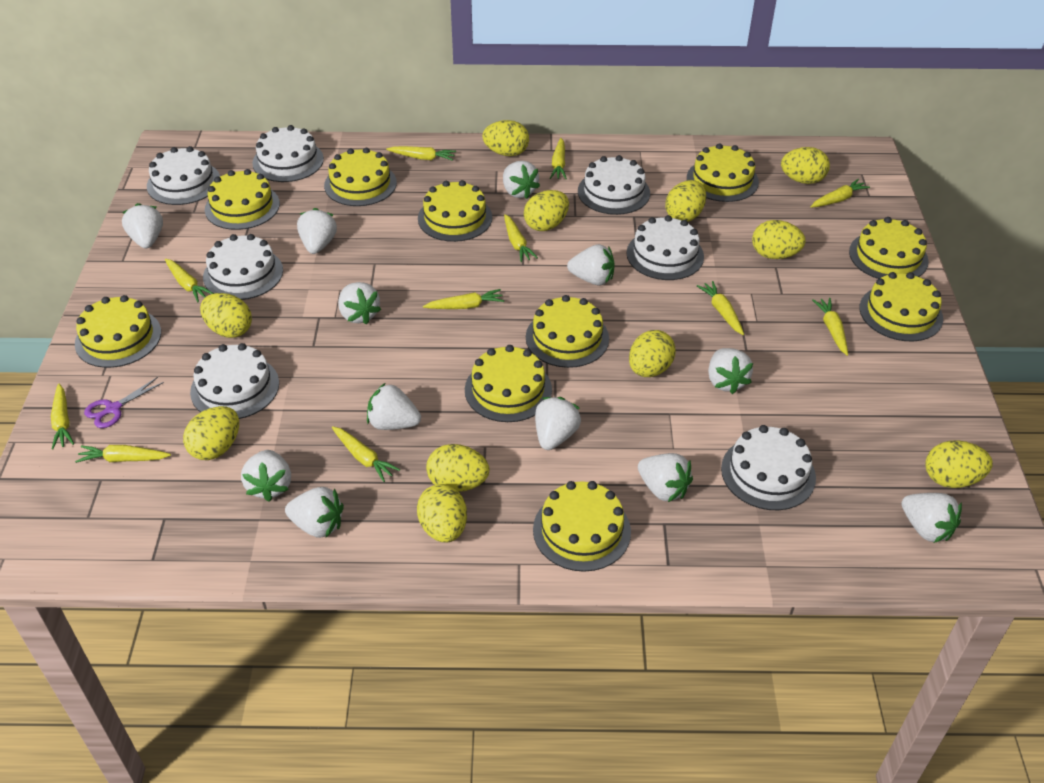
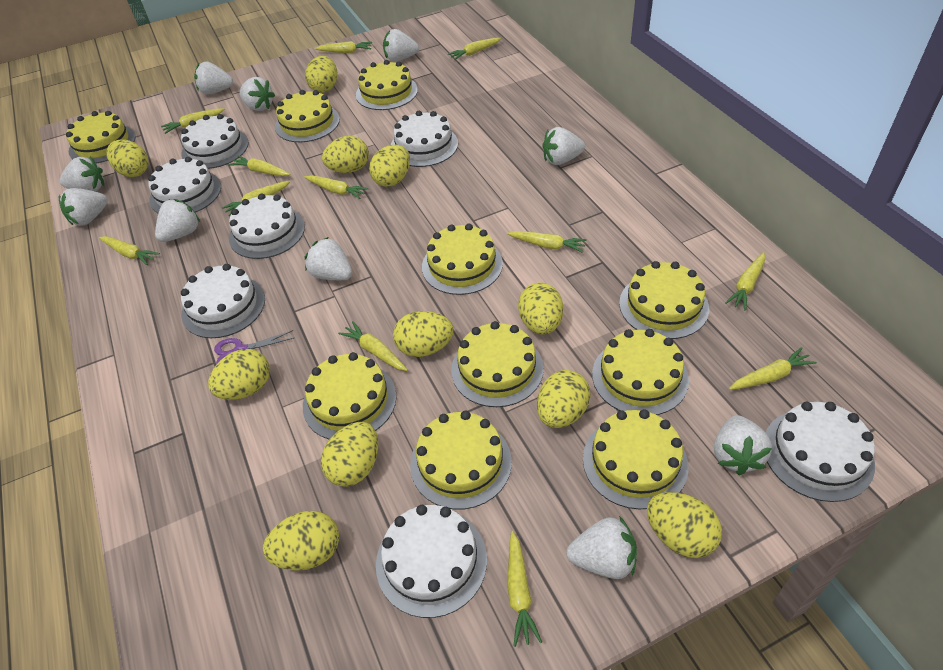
white strawberry: [122,203,163,248] [241,450,291,502] [285,487,344,538] [297,208,337,254] [338,282,381,325] [367,383,421,430] [503,161,540,199] [535,397,581,450] [567,244,615,286] [638,453,693,502] [708,348,753,394] [901,493,962,543] = 12 -> [59,188,108,225] [60,157,104,191] [155,199,200,242] [194,61,233,95] [240,77,275,111] [305,237,352,280] [383,29,419,62] [542,127,585,165] [566,516,637,579] [714,415,772,475] = 10
yellow carrot: [51,384,74,450] [75,445,171,463] [165,259,214,302] [332,426,400,482] [386,146,456,161] [423,289,504,309] [504,214,538,262] [550,138,567,179] [697,281,744,335] [811,179,870,208] [812,298,848,356] = 11 -> [99,236,160,265] [161,108,225,134] [222,181,291,216] [229,156,291,176] [304,175,369,199] [315,41,372,53] [338,321,408,371] [448,38,501,60] [507,231,587,253] [507,531,542,647] [725,252,765,311] [729,347,817,390] = 12

